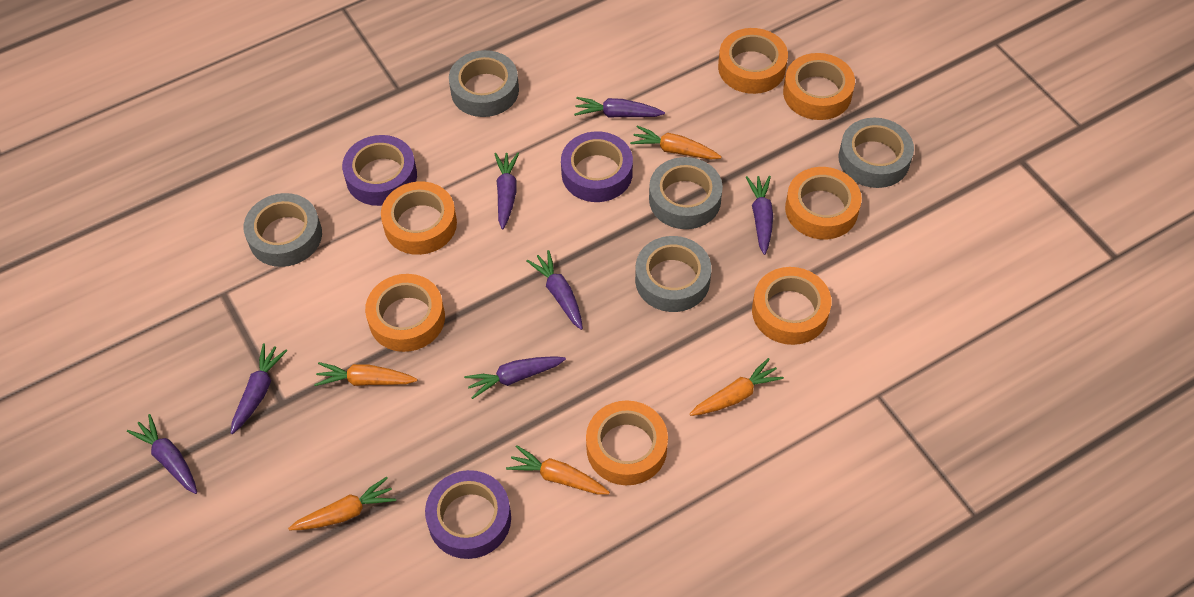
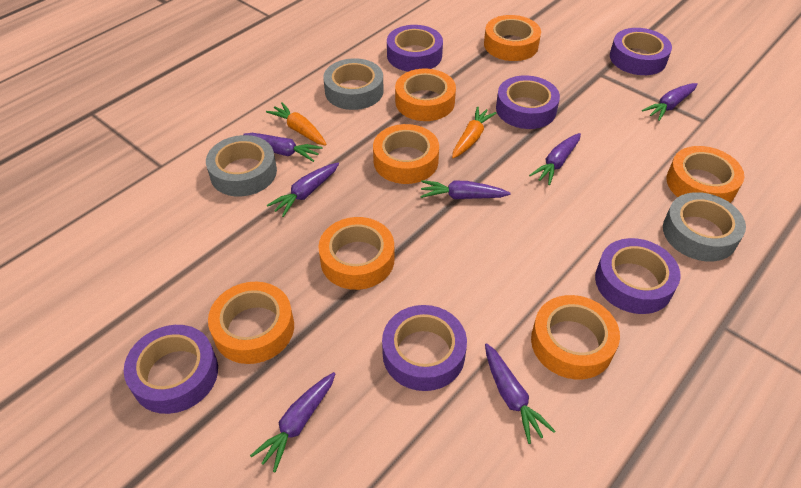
grey tape: [244,193,322,267] [449,50,519,117] [635,236,711,312] [649,157,723,229] [839,118,914,188] = 5 -> [206,135,277,196] [323,58,384,110] [663,192,746,261] = 3
orange carrot: [288,477,396,530] [314,362,417,386] [506,445,610,494] [630,125,722,160] [690,358,784,416] = 5 -> [266,102,327,146] [452,106,496,158] = 2
purple tape: [342,135,417,206] [425,470,511,559] [561,131,633,202] = 3 -> [124,325,218,414] [382,305,467,391] [387,25,443,72] [496,75,560,129] [595,238,681,314] [610,28,672,75] = 6

